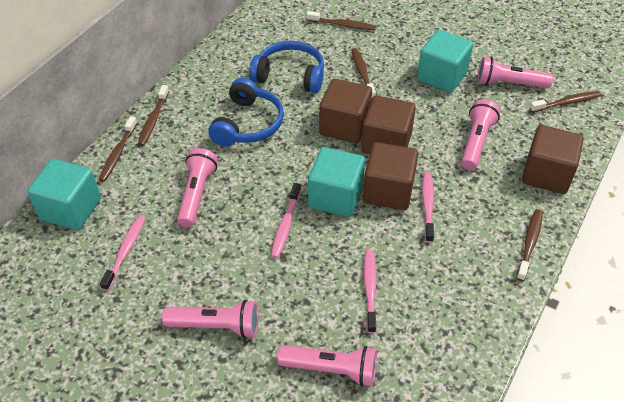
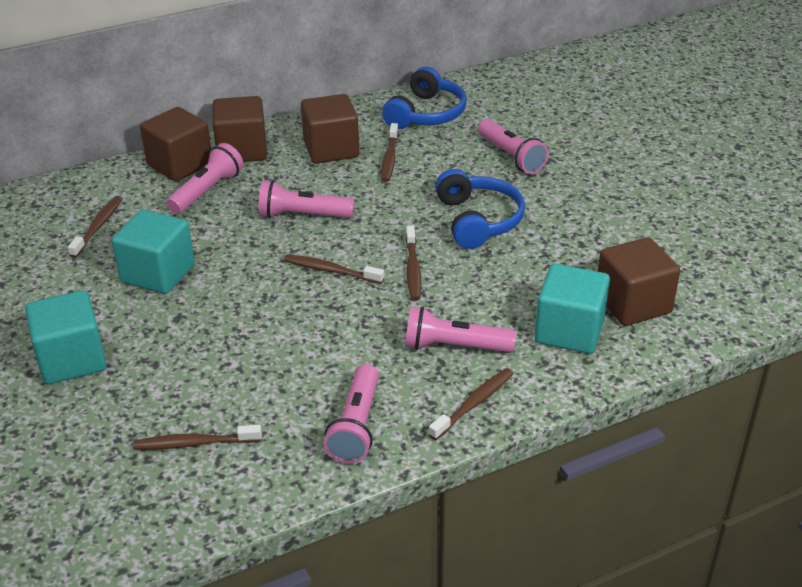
pink toothbrush: [100,215,146,291] [271,183,301,258] [364,250,377,333] [422,172,434,243] = 4 -> none = 0

